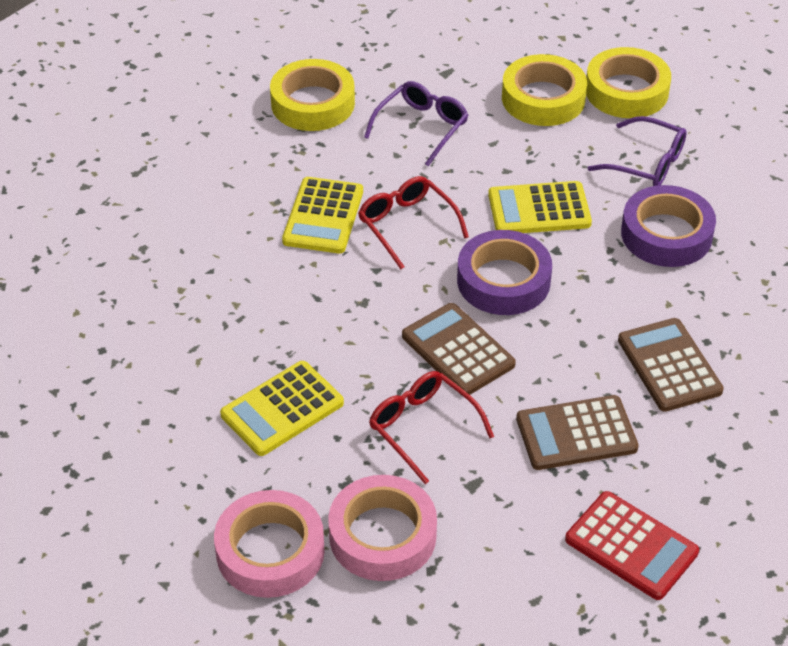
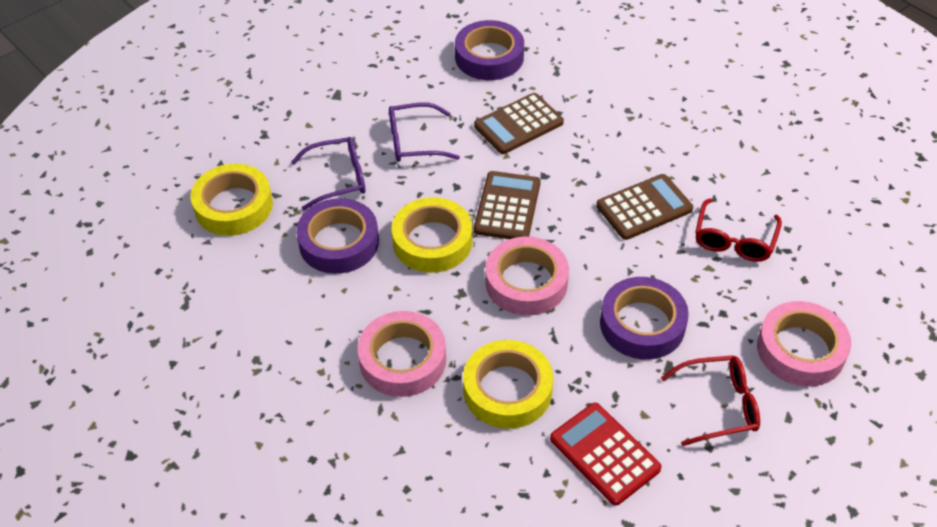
pink tape: [214,490,325,598] [328,475,437,581] = 2 -> [357,311,446,397] [485,236,569,316] [757,301,851,387] = 3
purple tape: [457,230,552,315] [621,185,716,267] = 2 -> [296,198,379,274] [455,20,524,80] [600,277,689,360] = 3
yellow calculator: [220,361,344,456] [282,177,363,254] [488,181,592,233] = 3 -> none = 0

